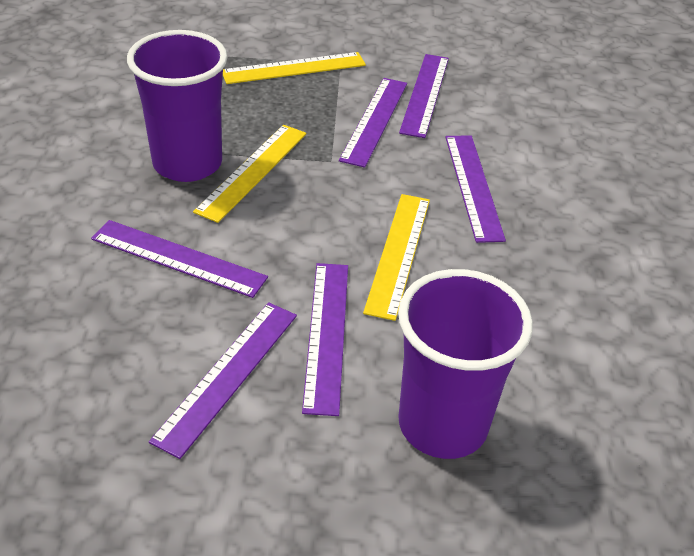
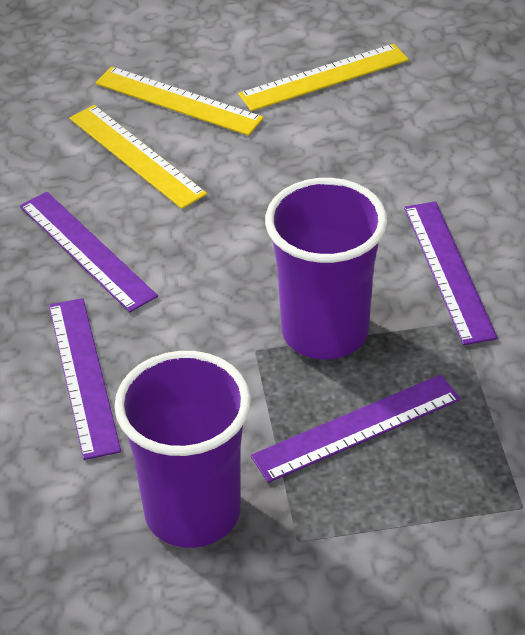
purple ruler: [91,220,268,298] [149,302,297,459] [302,263,348,416] [339,78,407,168] [399,54,449,138] [445,135,506,243] = 6 -> [20,192,158,312] [49,298,121,460] [250,375,461,483] [404,201,498,345] = 4

